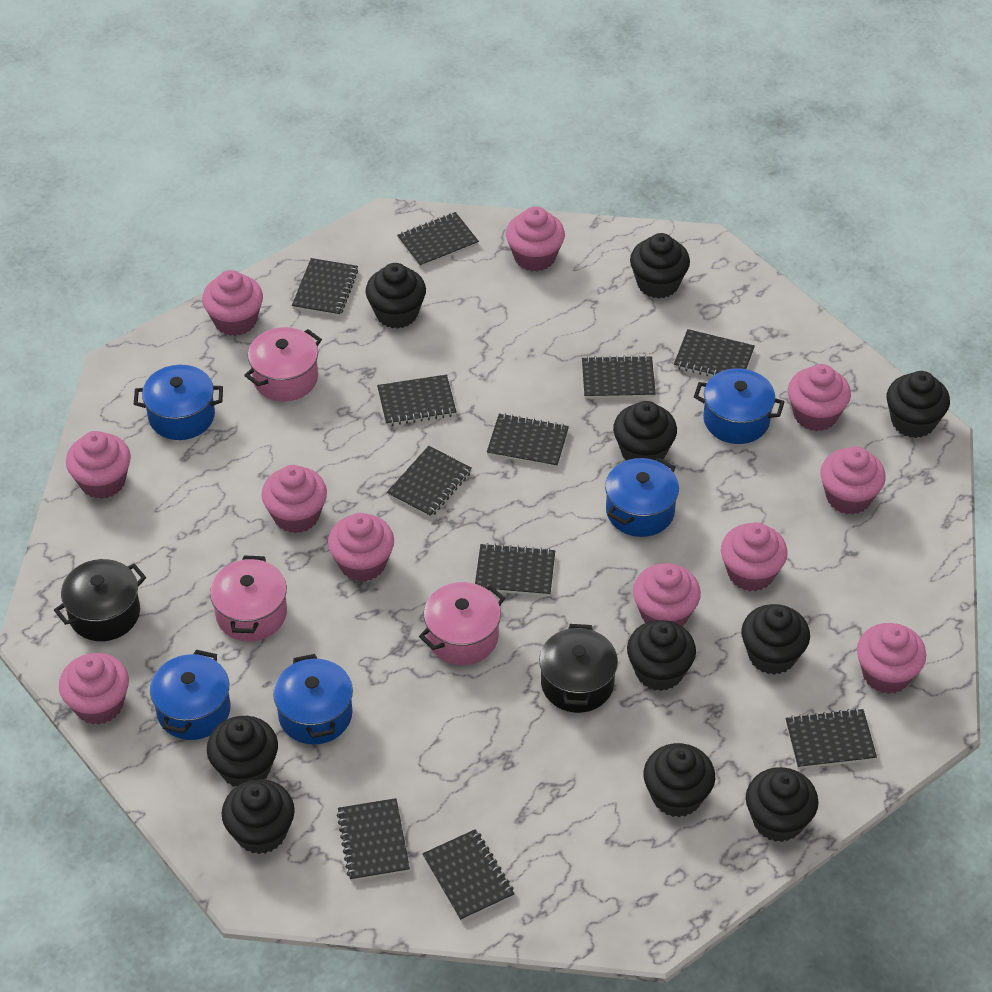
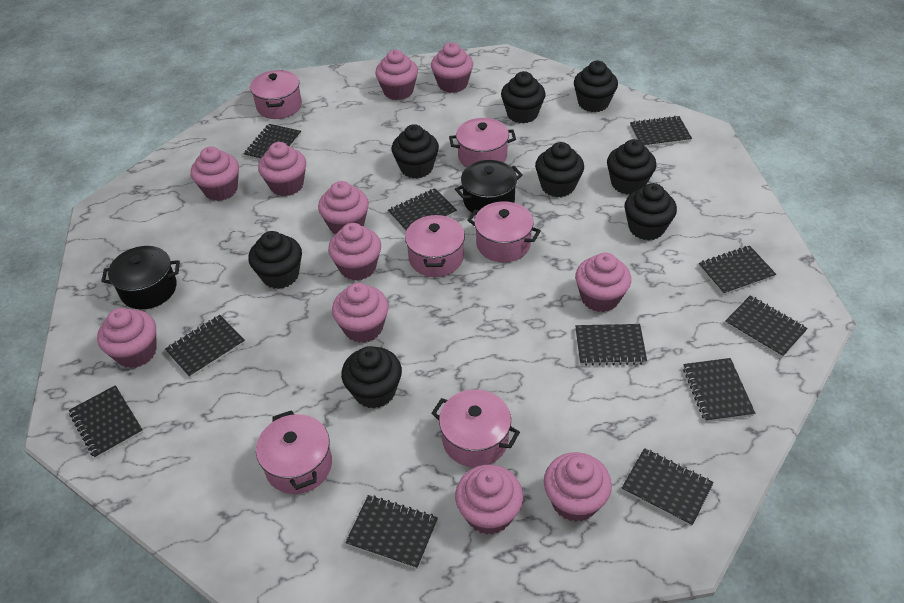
black cupcake: [207,716,278,787] [222,779,295,854] [366,263,426,329] [613,401,677,460] [627,620,696,691] [630,233,690,299] [643,743,715,817] [741,604,810,675] [746,767,818,842] [887,371,950,438] = 10 -> [248,231,302,289] [341,346,402,408] [392,124,439,178] [501,71,546,124] [535,142,584,197] [574,61,618,112] [607,139,656,195] [624,183,677,240] = 8
blue pot: [134,365,223,440] [150,650,231,740] [273,654,353,744] [605,457,679,537] [694,368,784,444] = 5 -> none = 0
pink pot: [210,555,287,641] [244,327,322,402] [419,582,505,665] = 3 -> [250,70,302,119] [256,410,332,494] [405,214,465,277] [431,389,520,467] [449,118,516,168] [467,201,541,262] = 6

